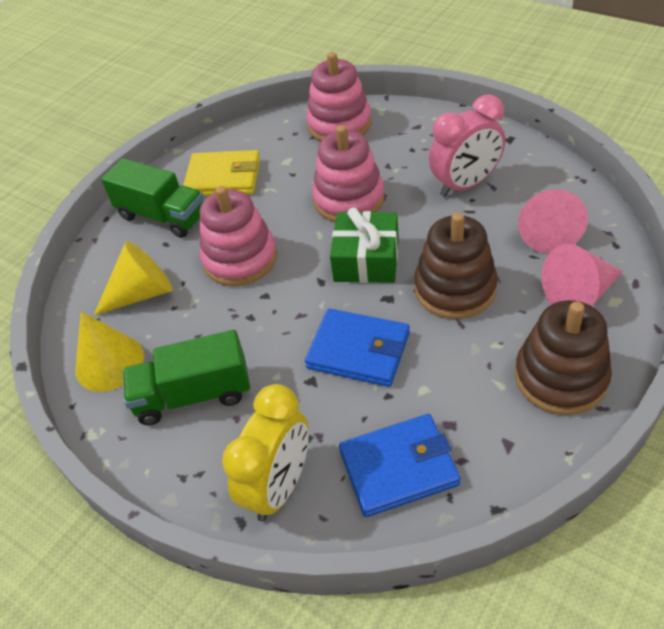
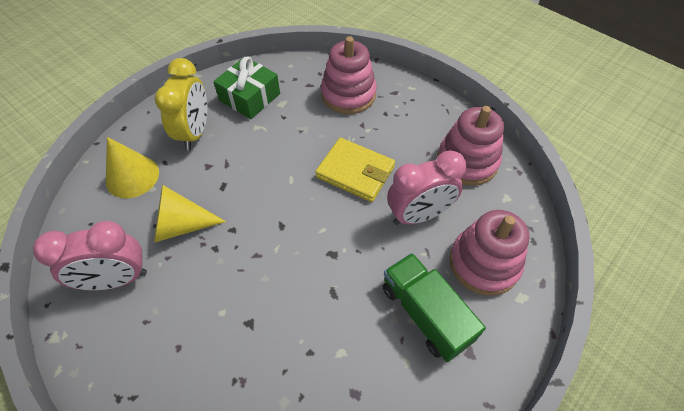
blue wallet: [305,309,410,387] [339,414,461,517] = 2 -> none = 0
brown stacking toy: [414,212,498,319] [515,300,612,415] = 2 -> none = 0
green truck: [101,158,204,238] [123,330,250,425] = 2 -> [382,253,486,362] = 1
pink clock: [429,94,505,197] = 1 -> [33,221,147,290] [387,150,467,225] = 2
pink cone: [518,189,588,253] [541,244,623,306] = 2 -> none = 0

